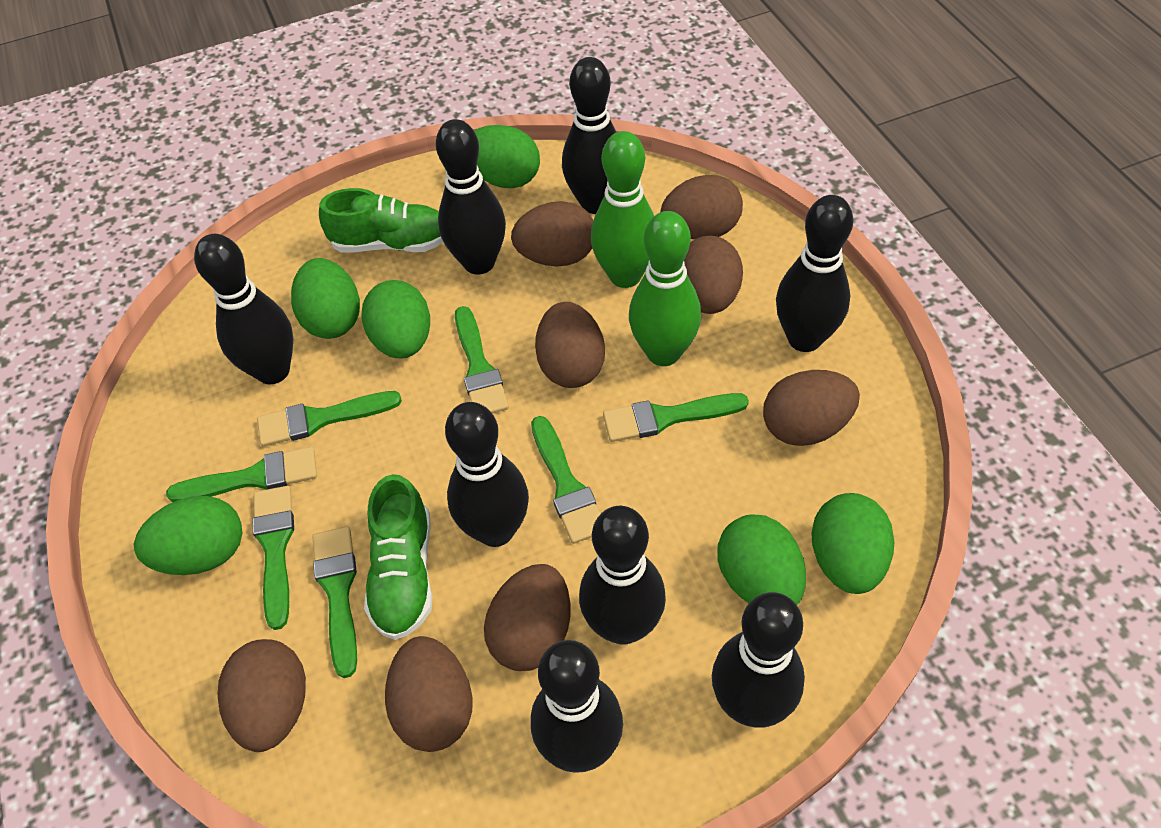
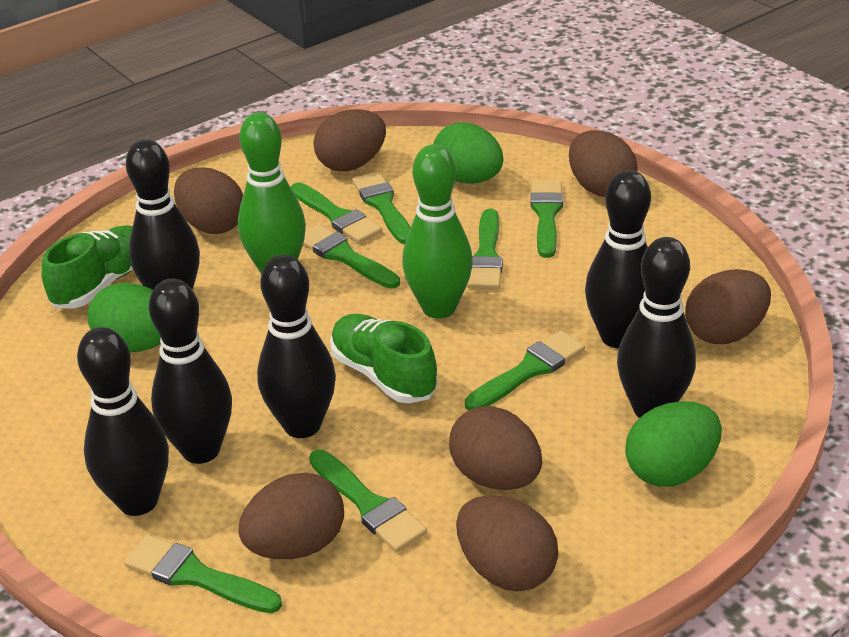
black bowling pin: [194,234,294,384] [436,119,506,275] [445,402,529,547] [531,640,623,773] [562,57,616,214] [579,506,666,645] [712,592,805,728] [776,195,853,352] = 8 -> [77,327,169,516] [126,139,200,290] [149,278,232,464] [257,254,336,438] [585,170,651,348] [617,237,696,418] = 6
brown egg: [218,639,306,752] [385,636,473,752] [484,564,570,671] [511,201,593,266] [535,302,605,388] [660,175,743,239] [684,236,743,314] [763,370,860,446] = 8 -> [174,167,243,234] [238,472,344,559] [313,109,386,171] [449,406,542,490] [456,495,558,591] [569,130,638,197] [685,269,771,344] = 7
green brush: [166,447,317,502] [253,486,294,630] [257,391,402,447] [312,526,357,678] [455,306,509,414] [531,416,600,544] [603,393,749,442] = 7 -> [124,535,282,613] [291,182,382,244] [303,224,400,289] [309,450,427,552] [352,172,411,244] [465,330,585,411] [467,209,503,289] [531,180,563,258] = 8
green egg: [134,496,242,575] [291,258,360,339] [361,280,430,359] [474,125,540,188] [718,514,806,605] [811,493,895,594] = 6 -> [87,282,161,352] [433,123,503,184] [625,401,722,487] = 3

